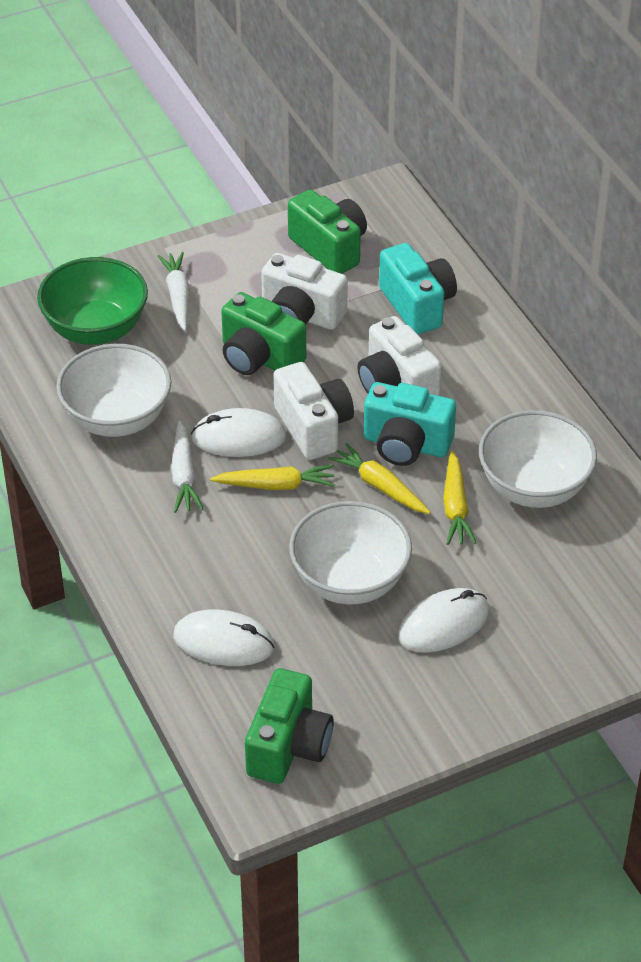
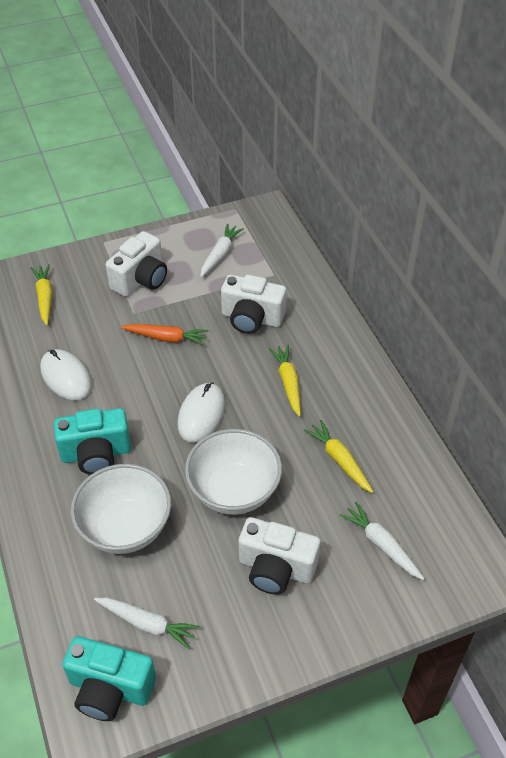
green bowl: [37,257,148,345] = 1 -> none = 0
green camera: [221,292,306,375] [245,668,334,784] [288,189,367,274] = 3 -> none = 0
orange carrot: none = 0 -> [121,324,209,345] = 1
white bowl: [56,344,171,437] [289,501,412,605] [479,410,597,508] = 3 -> [71,464,171,554] [185,429,282,515] = 2
white carrot: [157,252,190,331] [171,421,203,513] = 2 -> [94,598,200,650] [200,224,244,277] [339,502,425,580] = 3
white mouse: [173,610,274,666] [191,408,287,457] [398,588,489,653] = 3 -> [40,349,92,400] [177,382,225,443] = 2

